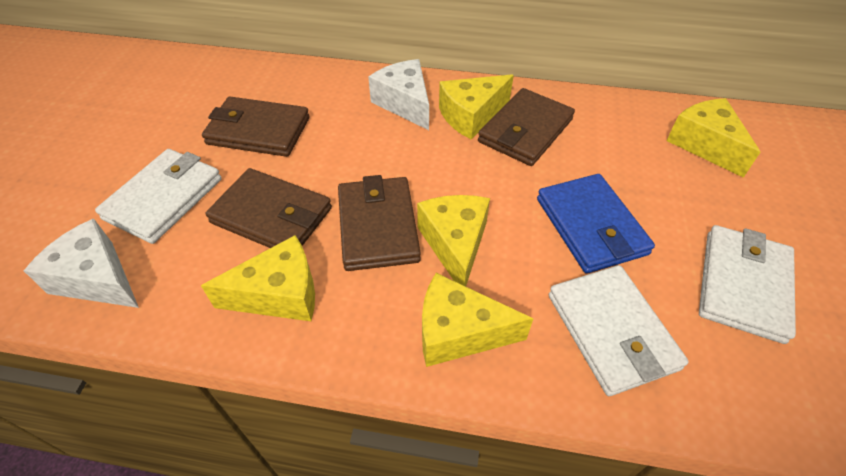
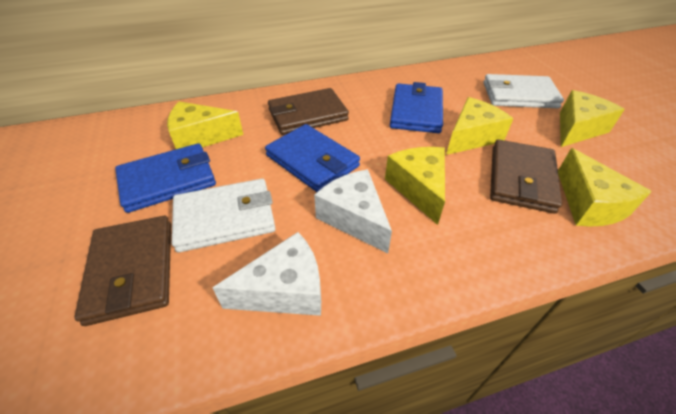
blue wallet: [537,174,655,274] = 1 -> [115,143,216,213] [265,124,360,192] [390,82,443,133] = 3
brown wallet: [202,97,310,157] [206,168,332,248] [338,175,421,271] [478,88,575,166] = 4 -> [74,216,171,326] [268,88,349,135] [490,139,562,214] = 3
white wallet: [95,149,222,244] [549,265,689,396] [699,225,796,344] = 3 -> [172,179,276,252] [483,74,564,108] = 2

